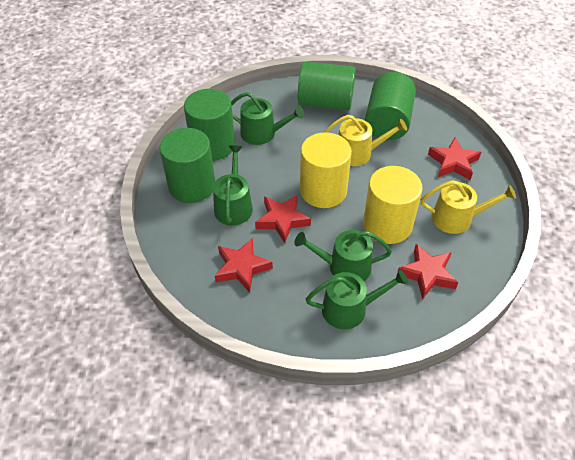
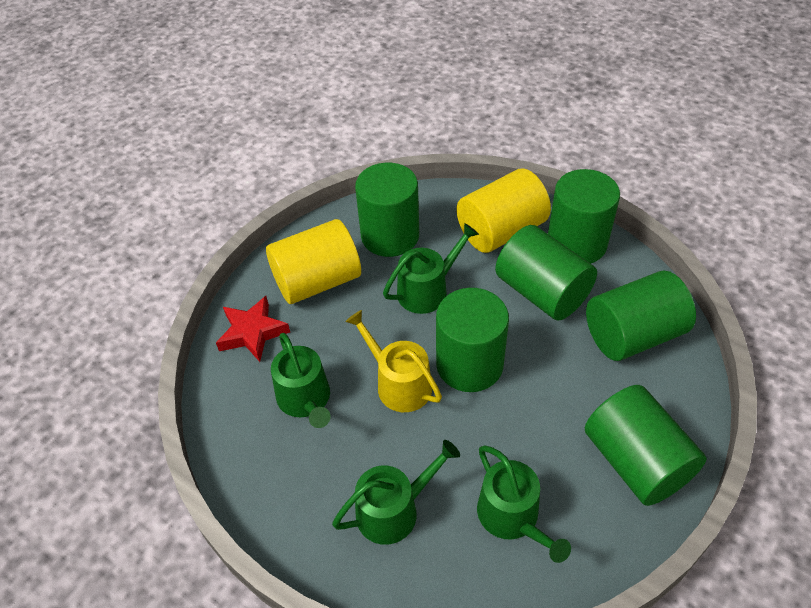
green cylinder: [159,128,215,203] [184,89,235,161] [298,61,356,110] [365,72,416,140] = 4 -> [355,163,419,257] [436,288,509,392] [495,225,597,320] [548,169,620,264] [585,385,707,506] [586,271,696,361] = 6
red star: [215,238,273,293] [255,195,311,243] [397,244,458,299] [428,137,481,180] = 4 -> [216,296,290,362] = 1
yellow watering can: [324,115,407,166] [421,180,516,234] = 2 -> [345,310,442,412] = 1

